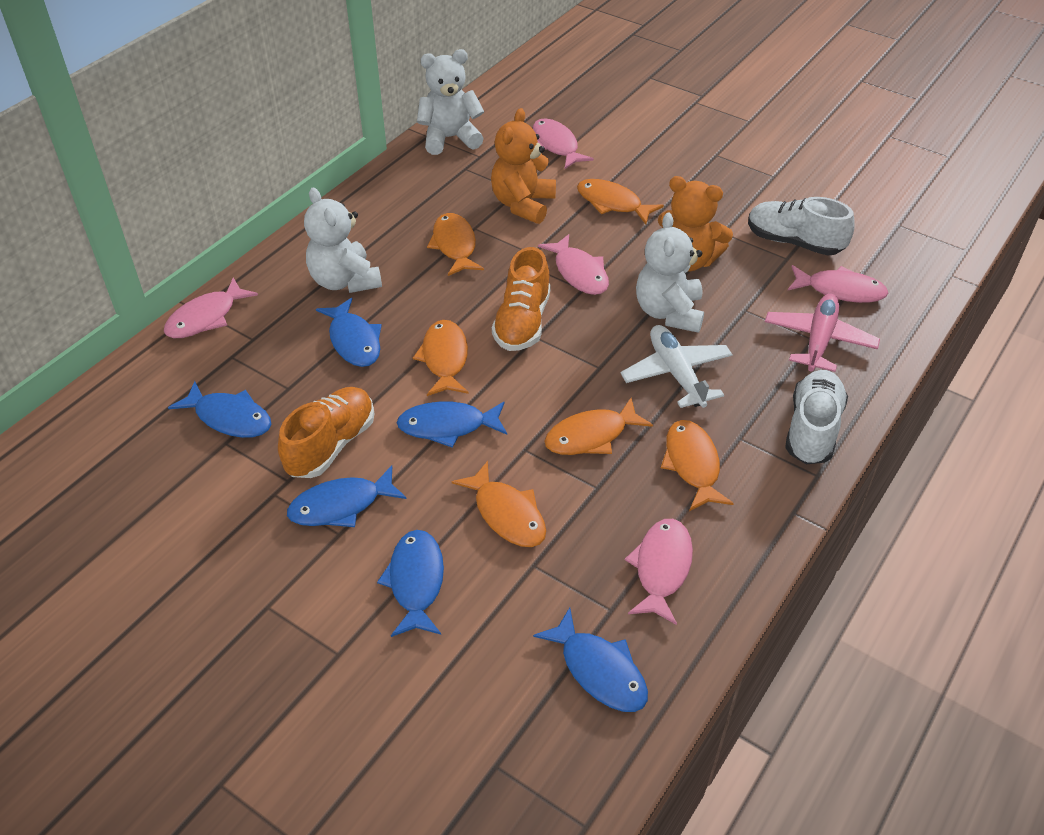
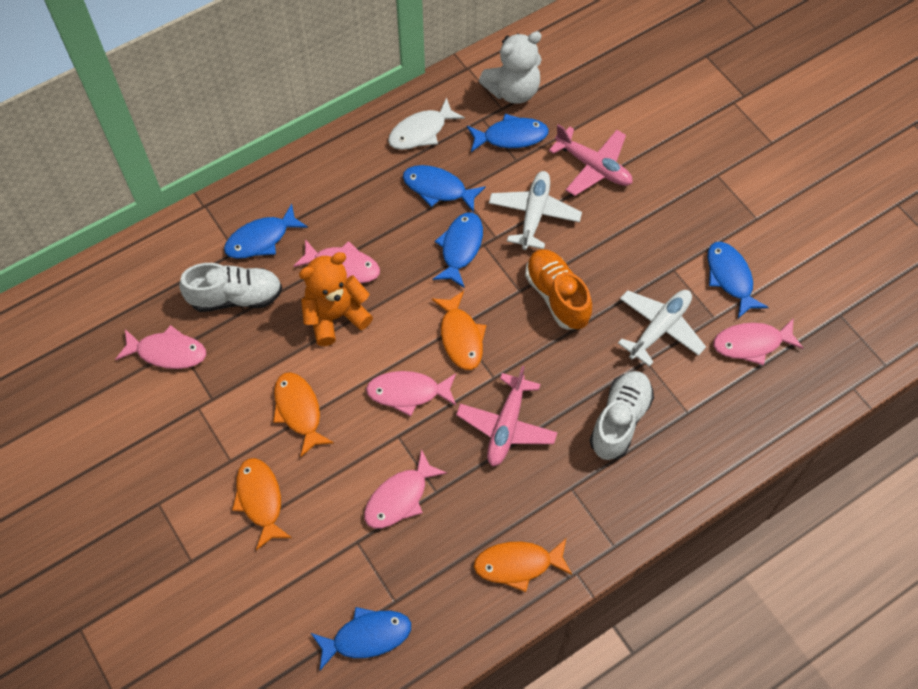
orange fish: [413,320,468,396] [427,213,484,276] [452,461,546,547] [544,398,653,455] [577,179,664,224] [661,420,734,511] = 6 -> [232,458,292,550] [273,372,334,457] [431,291,486,370] [474,539,572,592] = 4
orange shoe: [278,387,375,478] [492,247,551,351] = 2 -> [525,249,592,330] = 1
orange teddy bear: [491,108,556,224] [658,176,733,271] = 2 -> [299,252,373,346] = 1
pink plane: [765,294,880,372] = 1 -> [456,366,557,467] [549,124,633,196] = 2
white fish: none = 0 -> [388,97,465,150] = 1
white plane: [621,325,733,408] = 1 -> [489,171,582,250] [618,290,706,367] = 2
white teddy bear: [304,188,382,293] [417,49,484,155] [636,213,704,333] = 3 -> [479,31,542,104] = 1

